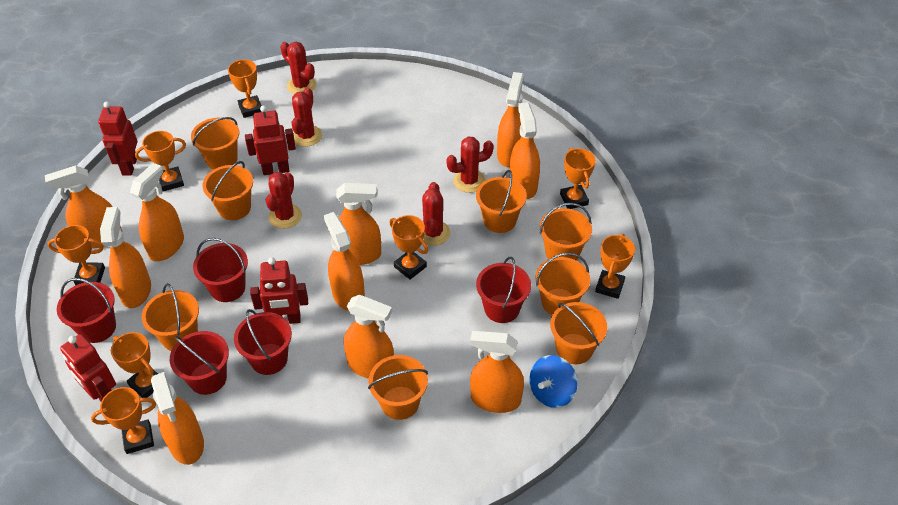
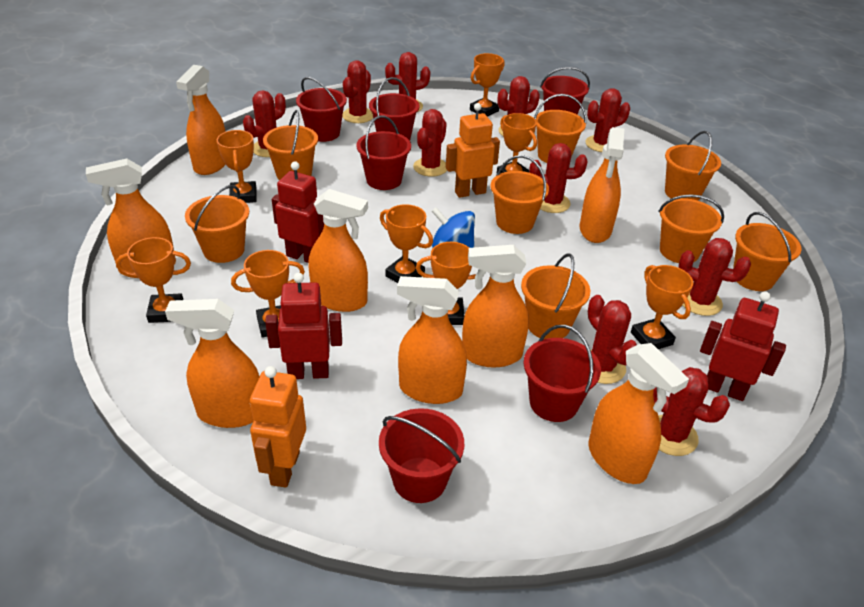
orange robot: none = 0 -> [250,366,306,488] [446,103,500,198] = 2
orange spray bottle: [45,165,122,249] [100,207,151,308] [130,163,184,261] [151,372,204,465] [324,212,365,311] [336,183,381,265] [344,295,394,379] [470,330,524,413] [497,72,524,167] [510,102,540,199] = 10 -> [86,159,176,278] [165,299,260,428] [176,65,226,175] [308,189,368,312] [397,276,467,404] [462,245,529,368] [580,127,624,243] [588,343,689,484] = 8
red bucket: [57,278,116,343] [170,331,229,395] [193,238,248,302] [234,309,292,375] [476,257,531,323] = 5 -> [296,77,347,142] [356,115,411,190] [369,77,420,141] [379,408,464,503] [523,325,601,422] [540,67,590,115] = 6
red cactus: [266,172,302,229] [280,42,316,94] [291,87,322,147] [422,182,450,246] [447,137,494,193] = 5 -> [243,90,286,157] [342,60,373,123] [385,52,430,112] [413,109,447,177] [497,76,540,137] [529,143,588,213] [585,88,630,152] [588,295,637,384] [653,367,730,456] [678,238,751,316] = 10
red robot: [60,334,116,402] [98,101,137,176] [245,105,296,175] [250,257,308,324] = 4 -> [265,272,342,379] [272,162,324,263] [700,291,786,401] = 3

